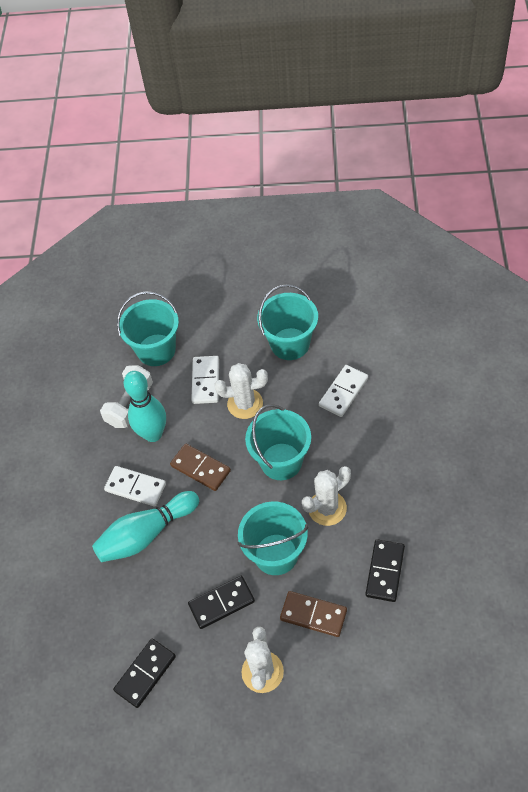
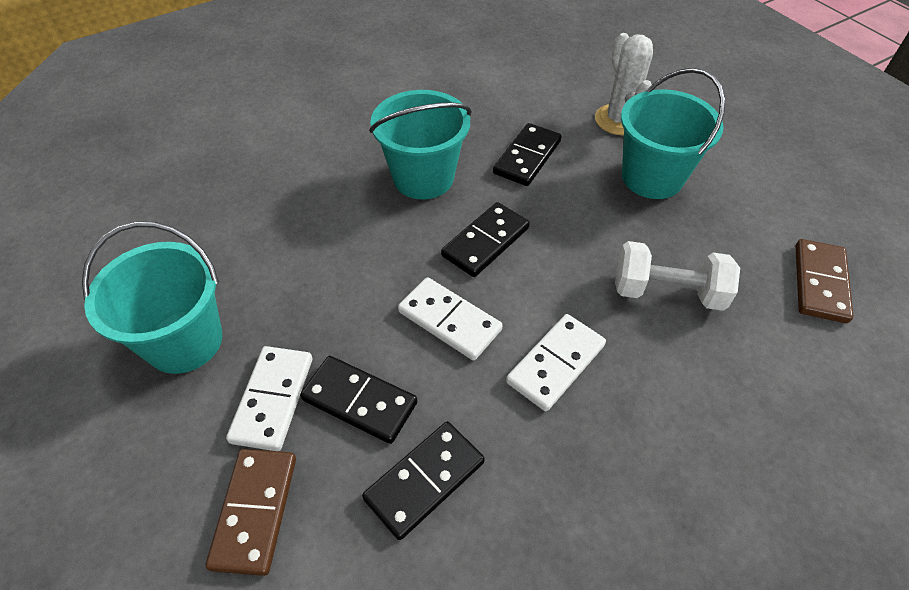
black domino: [113,639,176,708] [188,576,255,629] [365,539,405,602] = 3 -> [300,356,417,444] [362,422,485,540] [441,202,530,277] [493,123,562,186] = 4
turquoise bowling pin: [92,491,199,562] [124,371,166,442] = 2 -> none = 0
turquoise bucket: [117,291,179,366] [238,502,308,575] [245,404,311,480] [257,284,318,360] = 4 -> [82,222,222,374] [369,90,472,199] [621,68,725,199] = 3
white cactus: [214,363,268,419] [242,627,284,693] [302,466,351,526] = 3 -> [595,33,653,136] = 1

